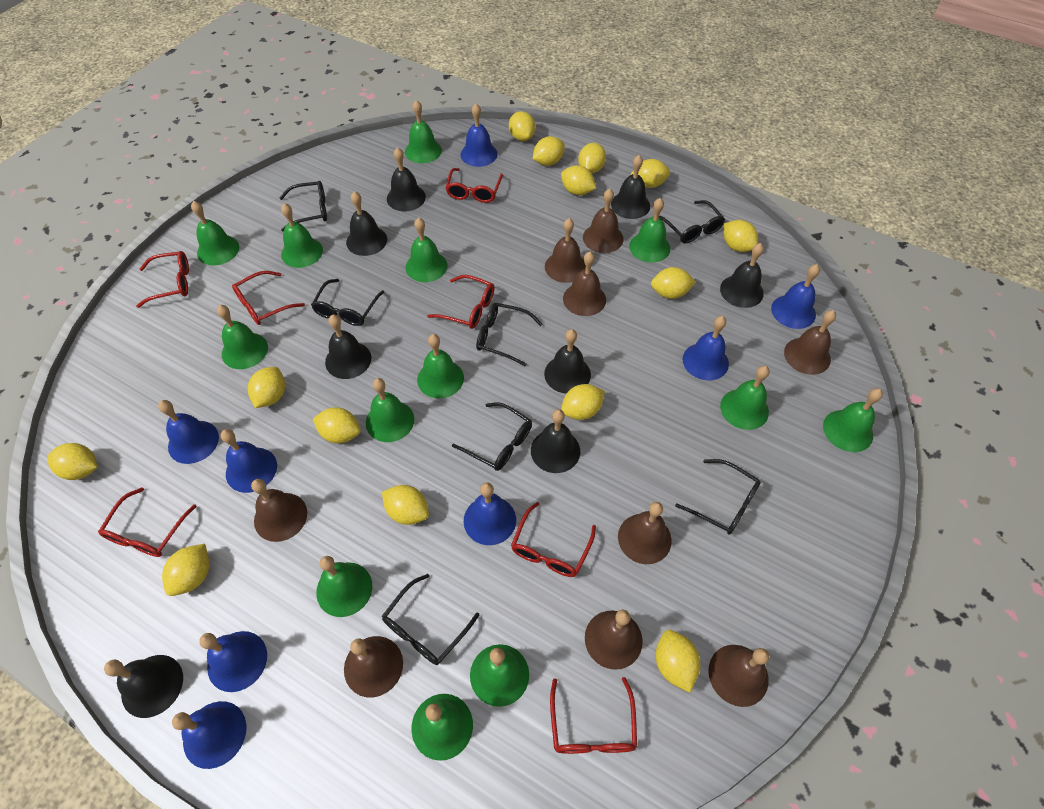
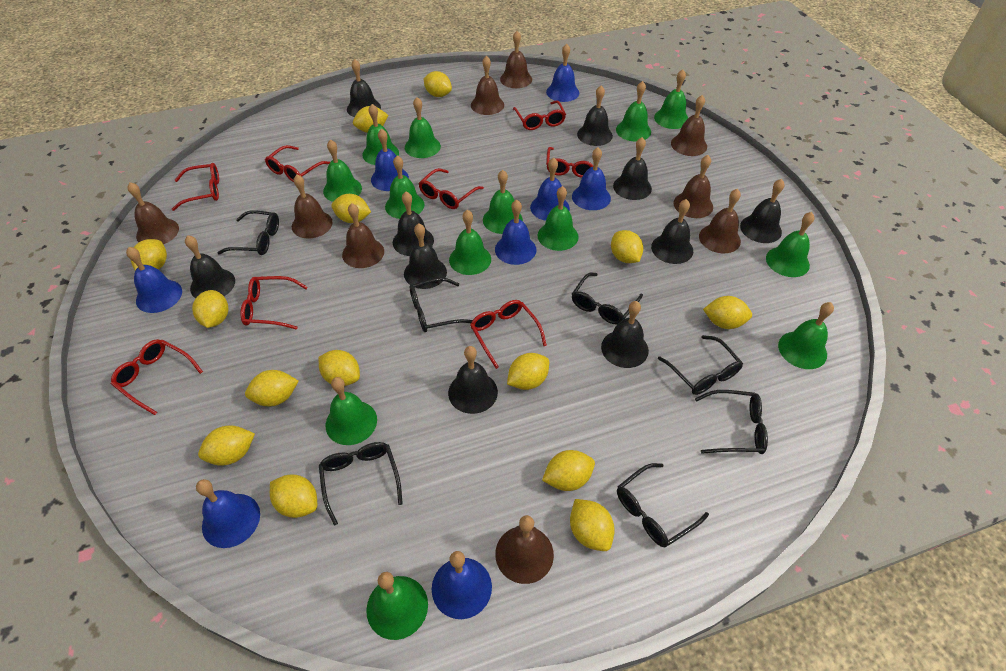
black bell: [104,655,183,718] [325,315,372,379] [346,191,387,256] [387,147,426,211] [531,409,580,473] [544,329,591,394] [611,155,650,219] [720,243,764,308] = 8 -> [185,235,235,298] [347,59,381,117] [393,192,434,256] [404,223,447,289] [448,346,498,414] [577,85,613,146] [601,301,649,368] [613,137,652,200] [651,199,693,264] [740,179,785,243] = 10
red glasses: [98,487,197,557] [136,251,189,308] [232,271,305,325] [427,275,495,329] [445,168,503,203] [511,502,596,577] [550,677,637,754] = 7 -> [111,339,203,415] [172,163,219,211] [240,276,308,330] [265,145,330,182] [419,168,484,209] [470,300,547,369] [513,100,566,130] [546,147,593,178] = 8

